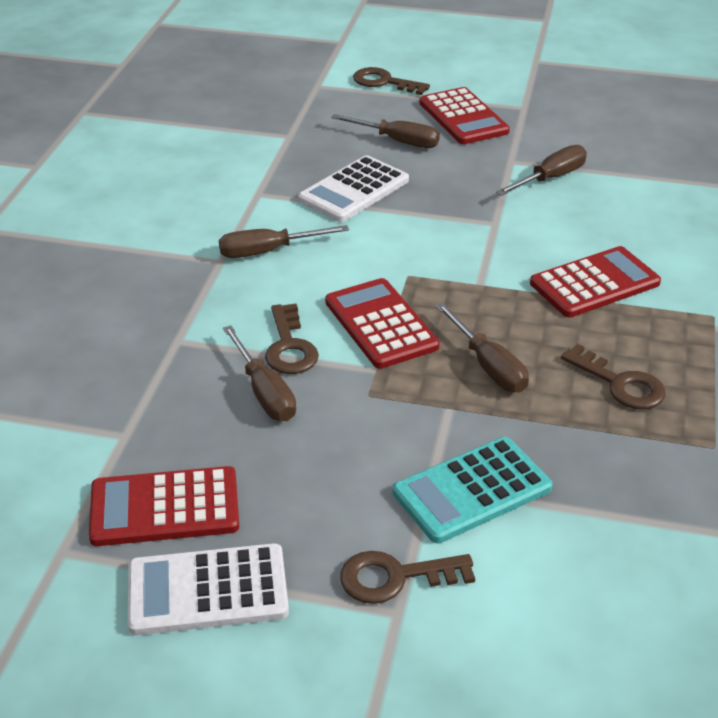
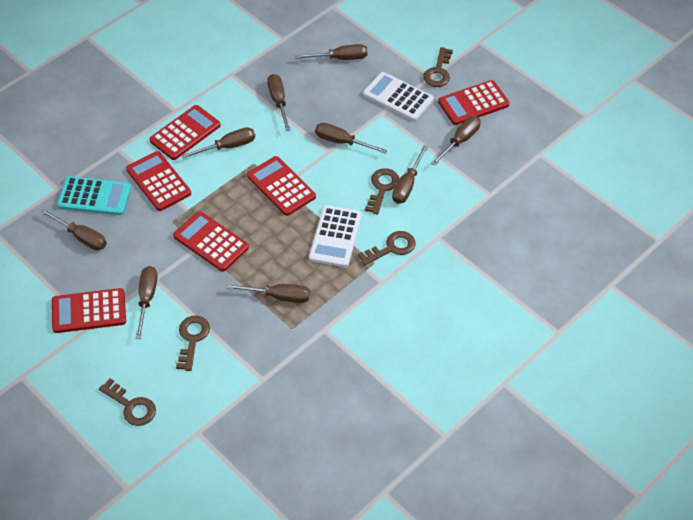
brown key: [265,304,319,374] [340,551,475,604] [353,67,430,95] [561,344,666,409] = 4 -> [99,378,156,426] [176,316,210,371] [358,231,416,266] [365,168,399,214] [423,47,453,87] = 5
brown screwdriver: [219,225,349,258] [223,325,296,421] [331,114,440,148] [435,303,529,392] [496,145,587,196] = 5 -> [40,209,107,250] [135,266,158,339] [181,127,255,158] [226,284,310,303] [267,74,291,131] [295,44,367,60] [315,123,387,154] [392,145,428,204] [431,116,481,166] = 9
red calculator: [89,466,239,546] [325,278,440,369] [419,87,510,144] [530,246,661,317] = 4 -> [52,288,126,333] [126,151,191,211] [150,105,221,160] [173,211,249,271] [247,156,316,216] [438,80,510,125] = 6

